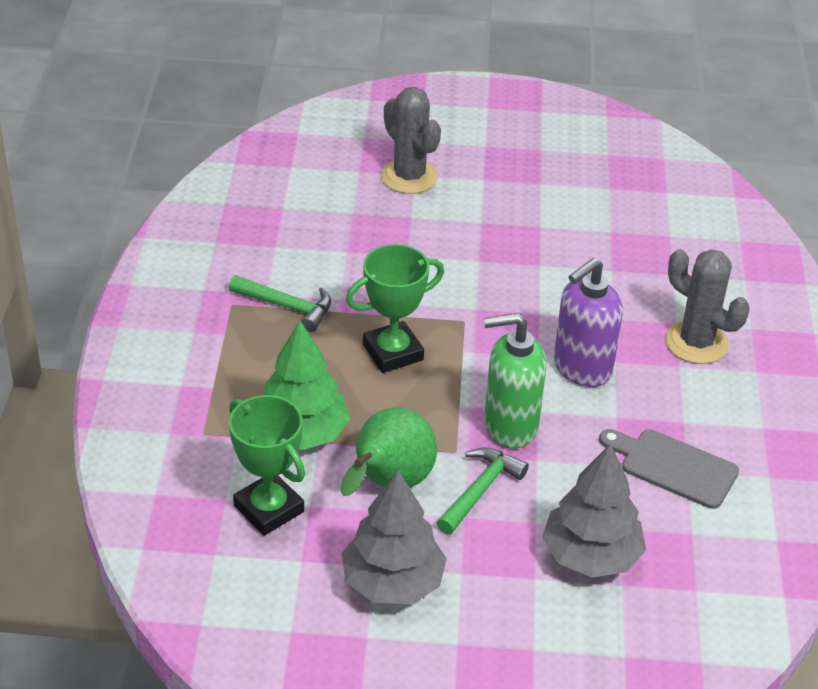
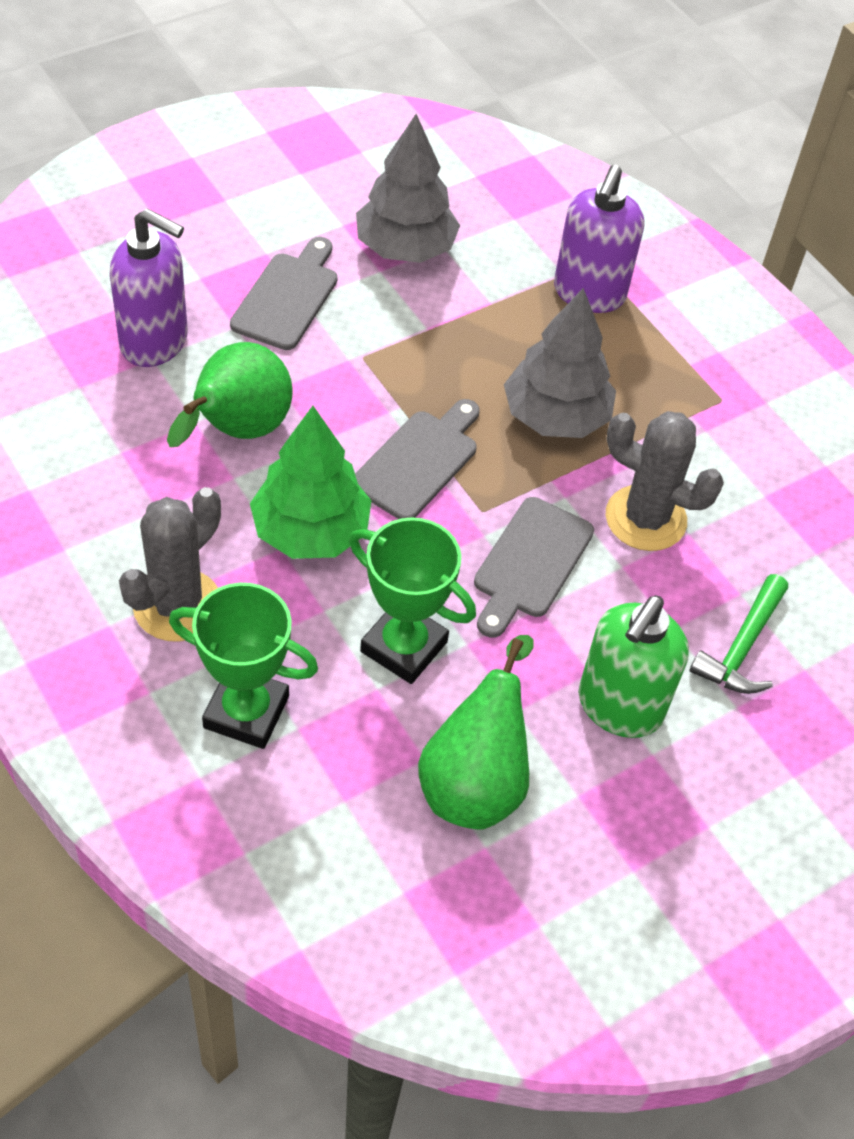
green hammer: [229,275,331,332] [437,447,529,535] = 2 -> [689,574,788,694] = 1
green pear: [340,407,437,496] = 1 -> [167,342,293,447] [418,635,534,830] = 2
grey cutting board: [599,429,739,509] = 1 -> [230,237,337,350] [355,399,480,519] [474,497,594,638] = 3
purple soap dispenser: [554,258,623,387] = 1 -> [110,208,188,367] [554,165,644,313] = 2

